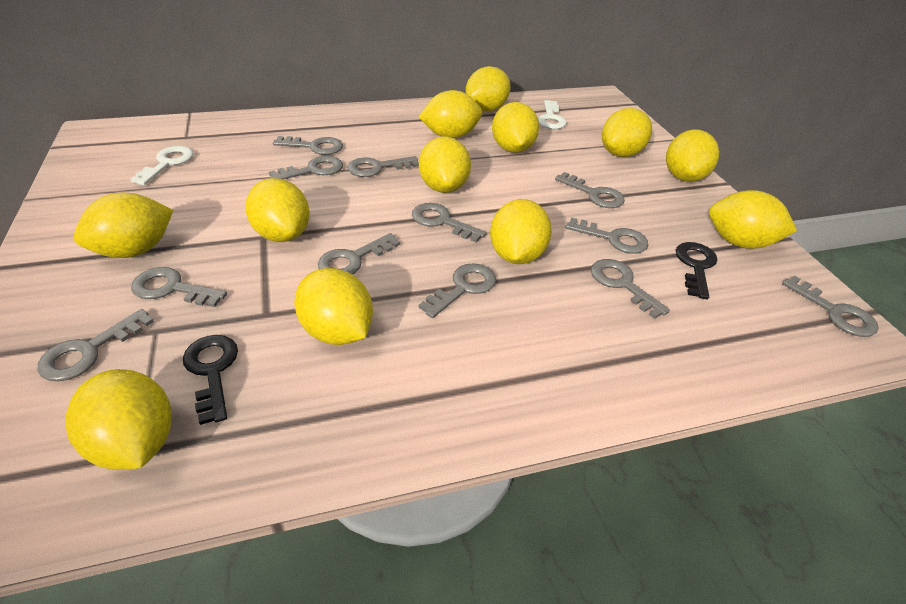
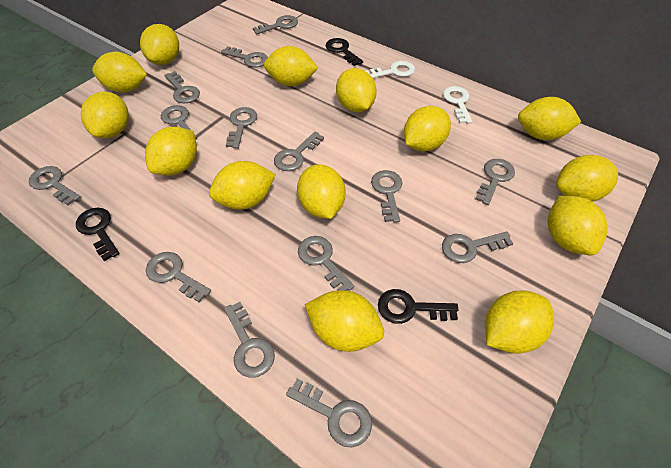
black key: [183,335,238,425] [676,242,717,300] = 2 -> [76,207,119,261] [326,38,363,66] [378,289,459,324] = 3
grey key: [37,309,154,381] [131,267,227,307] [269,156,343,179] [273,136,343,155] [318,233,400,275] [348,156,419,177] [412,203,487,242] [419,263,496,318] [555,172,625,208] [566,217,648,254] [591,259,670,319] [782,275,879,337] = 12 -> [29,166,81,206] [146,252,211,302] [161,105,197,139] [164,71,200,104] [221,46,268,68] [224,302,275,378] [226,107,257,148] [253,15,298,34] [274,132,324,171] [286,379,372,448] [298,236,354,291] [371,170,402,222] [442,232,514,263] [476,159,515,205] = 14
yellow lemon: [65,369,172,470] [74,192,173,258] [245,178,310,242] [294,268,373,345] [419,90,483,138] [419,136,471,193] [466,66,511,112] [490,199,552,264] [492,102,539,153] [602,108,652,157] [666,129,719,182] [709,190,797,249] = 12 -> [81,92,129,138] [92,52,147,92] [140,24,179,65] [145,127,197,176] [209,161,276,210] [264,46,318,86] [297,164,346,219] [305,290,384,352] [336,68,377,112] [404,106,451,152] [485,291,554,354] [518,97,581,140] [548,196,608,256] [556,155,618,202] = 14

